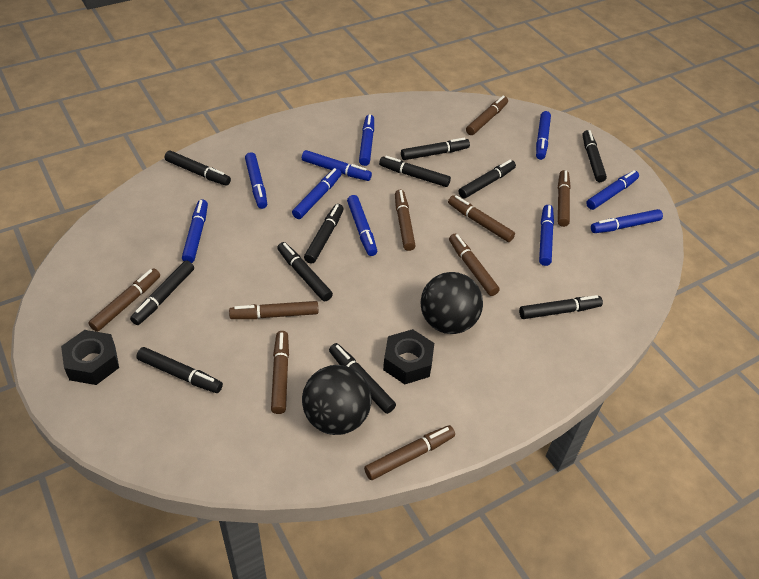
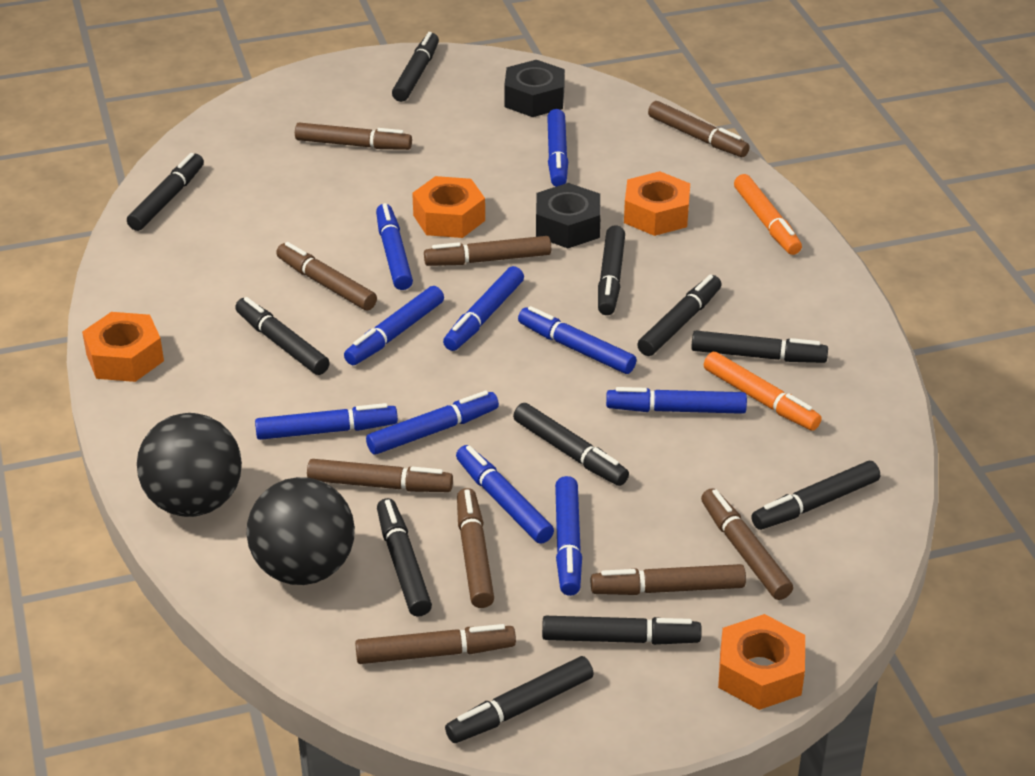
orange marker: none = 0 -> [704,352,822,431] [734,174,802,255] = 2
orange nut: none = 0 -> [82,312,164,382] [412,176,485,238] [624,171,690,236] [718,614,805,710] = 4

